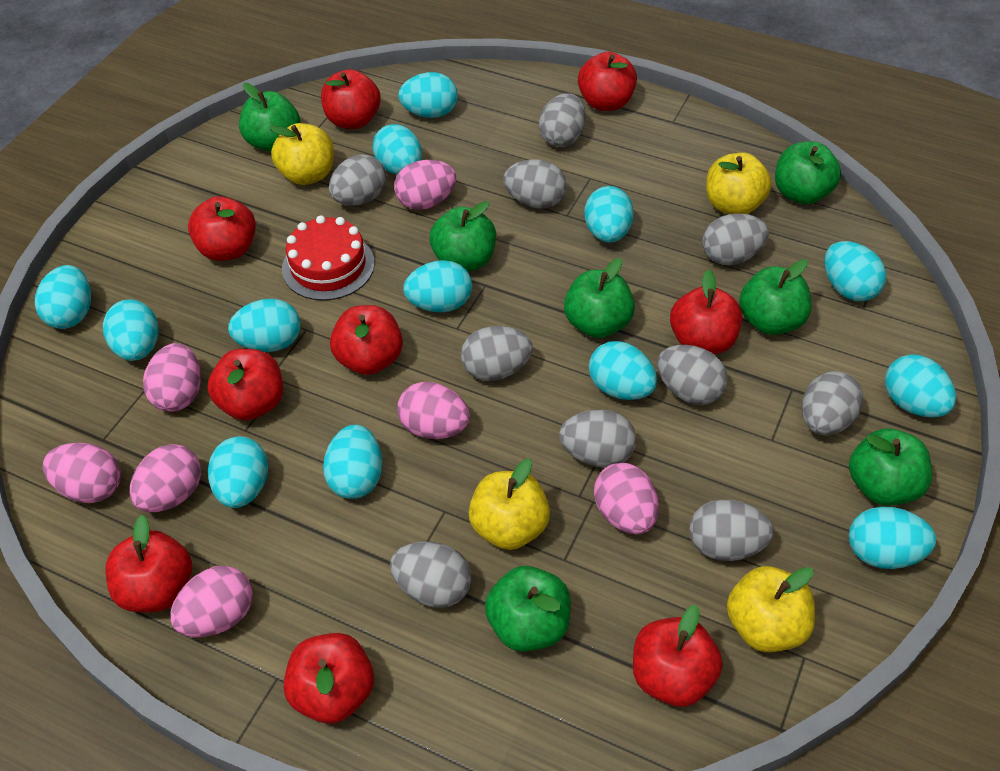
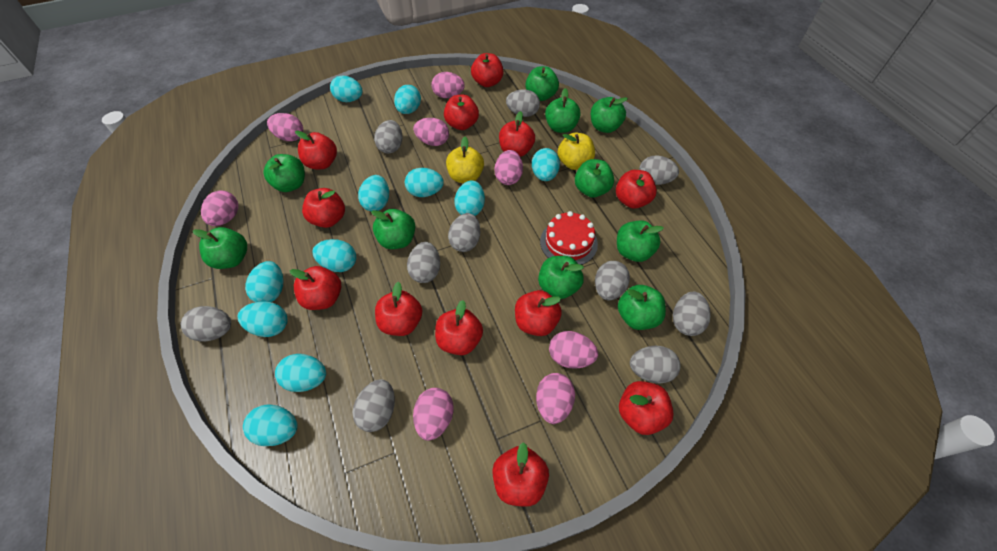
green apple: [239,83,300,152] [429,201,496,272] [485,566,571,652] [564,258,635,338] [739,259,812,335] [775,141,841,205] [849,429,932,506] = 7 -> [193,227,247,269] [263,154,305,192] [371,209,415,249] [525,66,559,101] [538,256,584,299] [545,88,581,133] [575,159,614,198] [591,97,628,133] [617,221,664,262] [618,285,666,330] = 10
pink egg: [43,443,121,503] [130,444,201,512] [143,343,201,412] [170,566,253,637] [394,160,457,210] [397,382,470,439] [594,463,659,534] = 7 -> [201,190,238,226] [267,113,303,141] [413,118,449,146] [413,388,453,441] [431,72,465,98] [494,150,523,185] [536,373,575,424] [549,331,598,369] = 8
red apple: [105,515,192,612] [188,196,256,261] [207,349,283,420] [284,633,374,724] [321,69,381,129] [330,305,403,375] [578,52,637,111] [633,605,723,707] [670,269,742,354] = 9 -> [290,266,341,310] [295,130,337,169] [302,188,345,228] [375,282,422,336] [435,300,483,355] [444,94,479,130] [471,53,503,87] [492,442,549,507] [499,111,535,157] [515,290,562,336] [616,170,657,208] [619,381,674,435] = 12
turquoise egg: [35,265,91,329] [103,299,159,361] [208,436,268,508] [228,299,301,352] [323,425,382,499] [372,124,422,175] [398,72,458,118] [403,260,472,312] [584,186,634,243] [589,341,657,400] [824,241,887,301] [849,507,936,569] [885,354,956,418] = 13 -> [238,301,287,337] [243,404,297,446] [245,261,283,302] [275,354,326,392] [312,239,356,272] [330,75,362,102] [358,175,389,211] [394,85,421,114] [405,168,444,197] [454,180,485,216] [532,148,560,181] = 11
yellow apple: [269,123,334,185] [468,459,550,550] [706,152,772,214] [727,566,815,652] = 4 -> [446,137,484,183] [558,133,595,170] = 2

